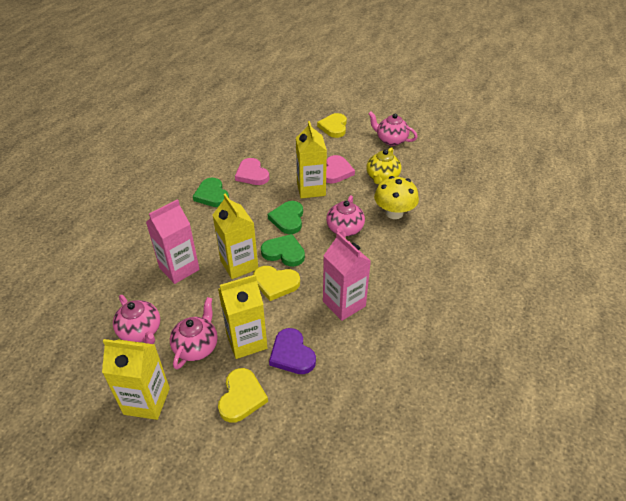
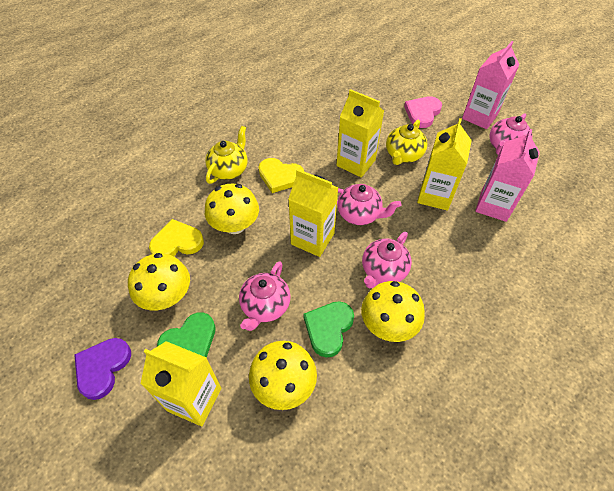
green heart: [193,178,229,207] [261,234,305,267] [268,201,303,234] = 3 -> [157,312,216,357] [303,301,354,357] = 2
pink heart: [235,158,269,185] [326,155,355,183] = 2 -> [404,96,442,128] = 1
yellow heart: [218,368,268,423] [253,266,300,301] [317,113,347,138] = 3 -> [149,219,204,256] [258,158,304,193] = 2
yellow mushroom: [374,176,419,219] = 1 -> [128,253,190,311] [205,184,259,234] [249,341,317,410] [361,281,425,342] = 4
yellow teapot: [366,147,401,184] = 1 -> [205,126,248,184] [386,120,427,165] = 2

